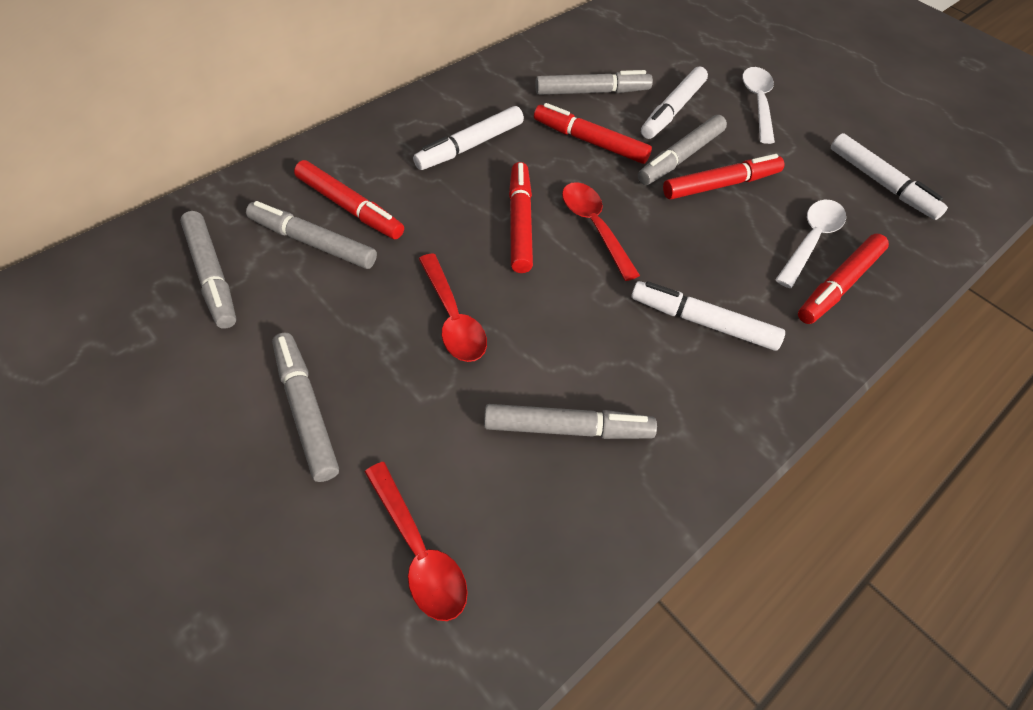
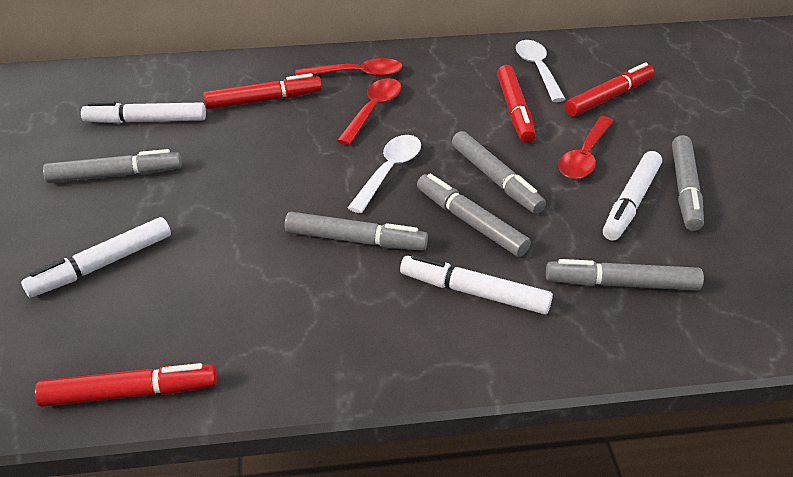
red marker: [294,160,404,239] [509,162,533,273] [534,103,652,164] [663,154,784,200] [798,234,889,324] = 5 -> [35,363,217,407] [203,73,322,109] [497,65,536,143] [565,62,654,117] = 4

